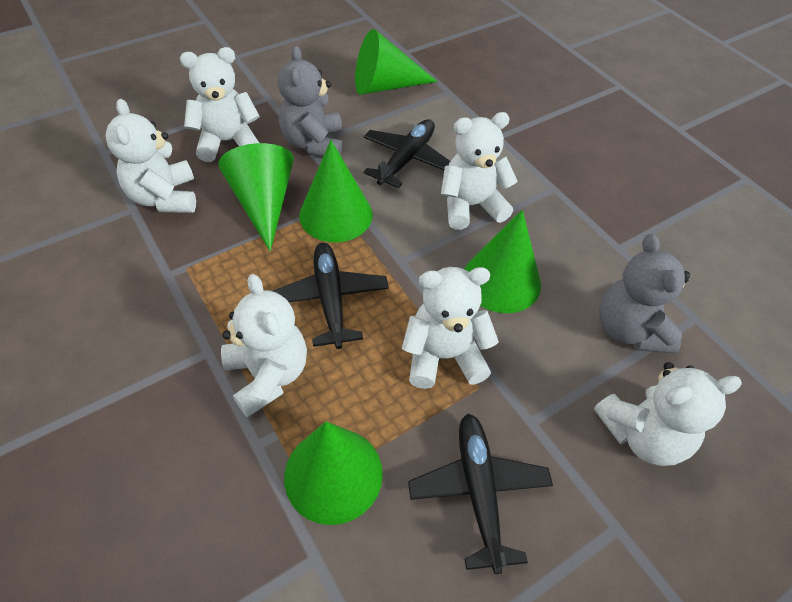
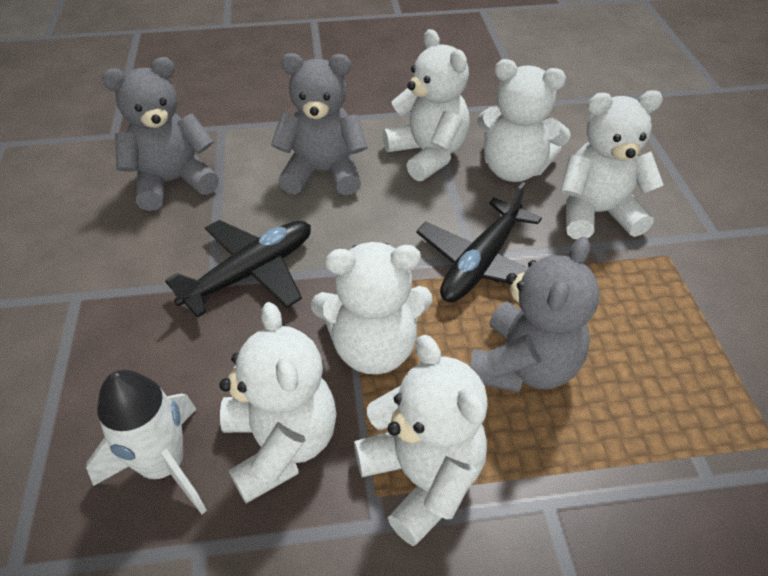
black plane: [273,243,389,349] [363,119,450,188] [408,414,553,574] = 3 -> [165,220,311,318] [416,182,542,302] = 2
green cone: [218,143,294,251] [284,421,383,525] [299,140,372,242] [355,29,437,95] [465,210,541,313] = 5 -> none = 0
grey teddy bear: [278,46,342,157] [599,234,690,354] = 2 -> [102,57,219,211] [271,53,368,196] [470,236,600,392] = 3
white rocket: none = 0 -> [86,370,207,514] = 1

